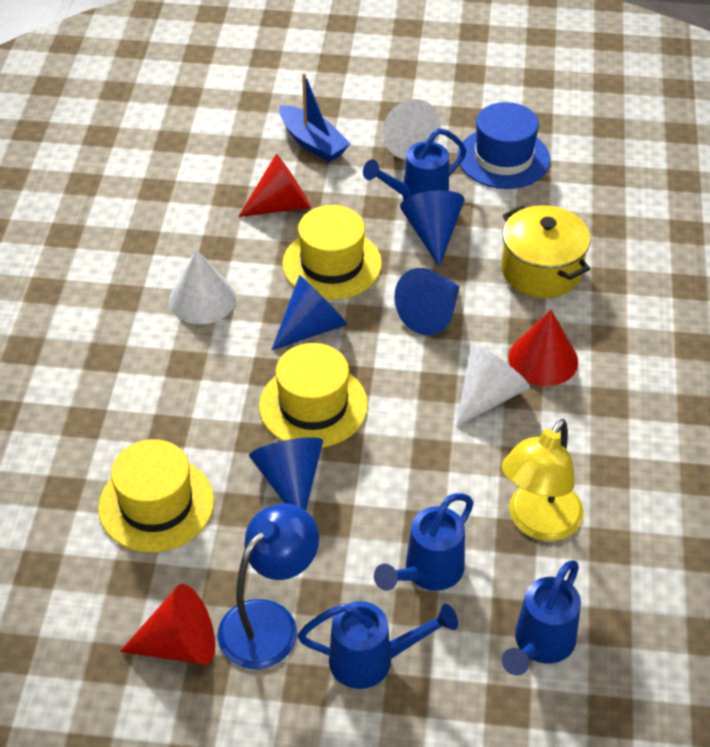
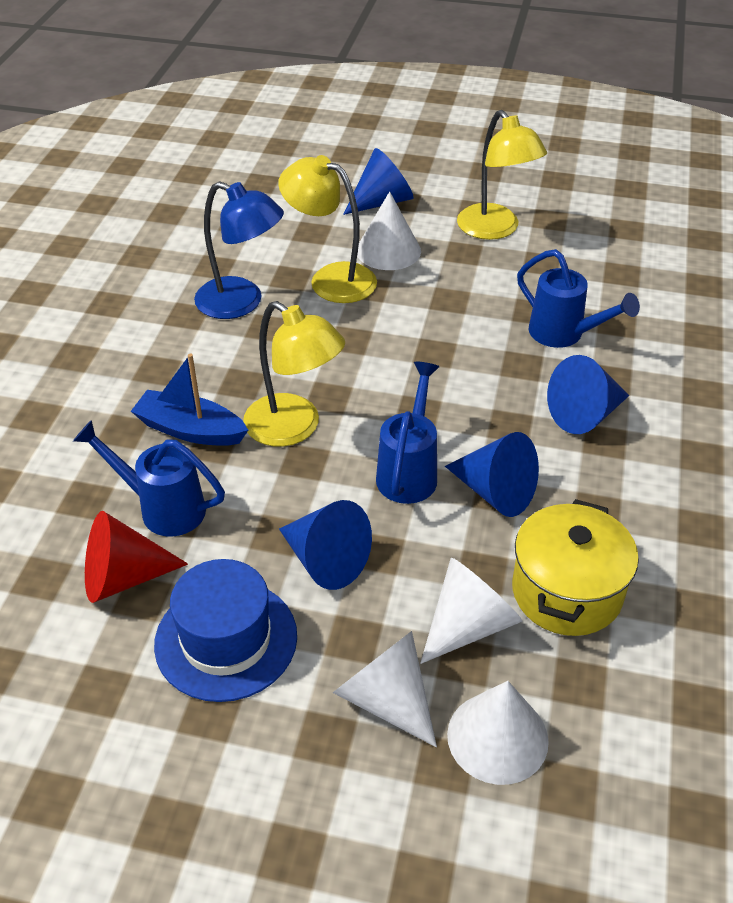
blue watering can: [298,601,458,689] [363,128,467,200] [374,493,474,591] [502,560,581,676] = 4 -> [73,420,225,537] [376,362,440,504] [517,249,640,348] = 3
red cone: [120,584,215,664] [238,154,311,217] [508,310,578,386] = 3 -> [85,511,188,603] = 1
white cone: [169,249,236,324] [383,99,441,160] [456,345,530,427] = 3 -> [332,631,437,747] [357,192,421,270] [421,557,522,664] [447,681,549,785] = 4
yellow hat: [98,439,214,552] [259,343,368,448] [282,205,382,300] = 3 -> none = 0
yellow lamp: [502,419,584,541] = 1 -> [243,301,345,447] [278,155,377,303] [457,110,547,240] = 3

